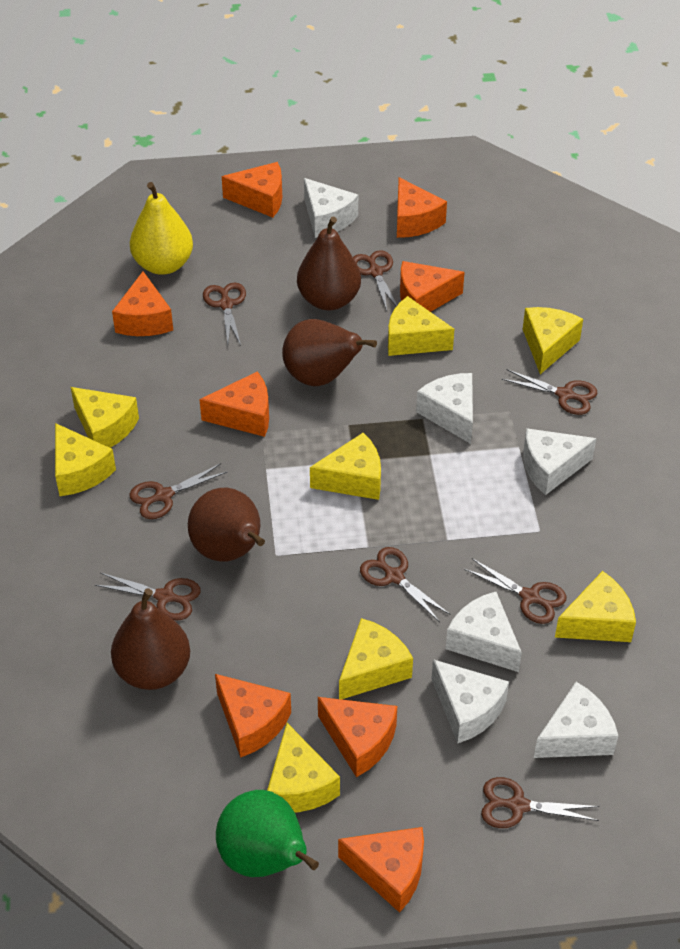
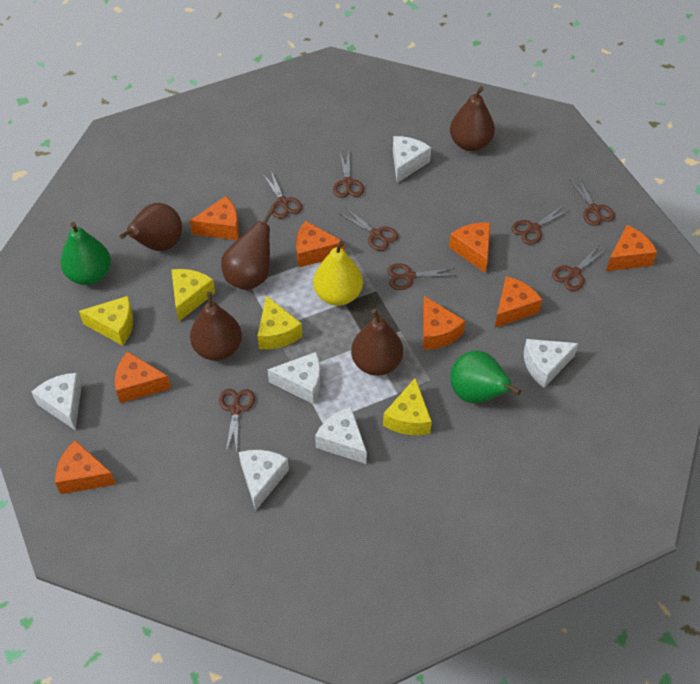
brown pear: [111,588,190,690] [188,488,265,562] [282,319,377,386] [297,216,361,310] = 4 -> [119,203,182,251] [190,292,242,361] [221,208,274,290] [351,309,403,376] [450,86,495,151] = 5
green pear: [216,790,319,877] = 1 -> [60,222,111,285] [450,350,521,403] = 2
yellow cheese: [55,423,116,496] [71,387,139,448] [267,723,340,813] [310,433,381,500] [339,618,413,700] [388,296,454,356] [523,307,583,374] [555,571,636,642] = 8 -> [79,296,133,346] [171,269,215,321] [258,295,302,349] [383,378,432,435] = 4

